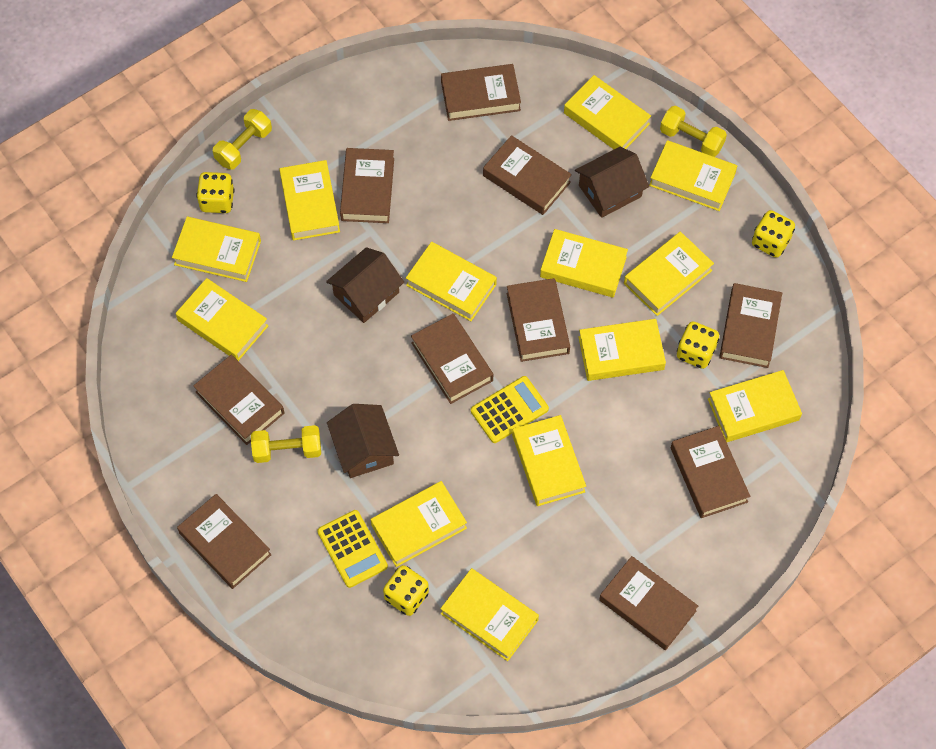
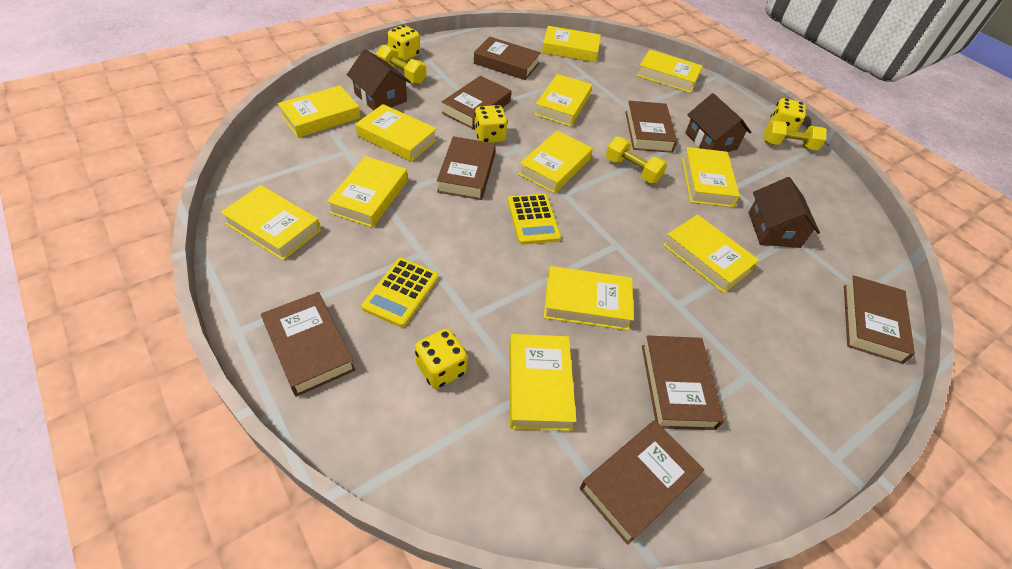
brown book: [177,494,272,589] [193,355,284,445] [340,148,394,223] [411,313,493,404] [441,64,521,121] [483,135,572,215] [507,278,570,362] [599,556,698,650] [671,426,750,518] [719,283,782,368] = 10 -> [261,292,355,397] [437,136,496,200] [442,76,511,129] [474,37,541,80] [580,420,705,545] [625,101,677,153] [642,335,724,430] [844,275,915,364] = 8
yellow book: [172,217,261,282] [176,278,269,361] [279,160,340,241] [371,481,467,567] [406,242,497,321] [440,568,539,661] [512,415,586,506] [540,229,628,298] [564,75,651,149] [579,319,666,381] [624,232,714,316] [649,140,737,211] [708,370,802,442] = 13 -> [220,185,321,260] [278,85,360,138] [327,156,408,228] [355,104,437,162] [509,334,576,431] [518,131,593,194] [534,74,592,127] [542,26,601,62] [544,266,634,330] [637,49,703,93] [663,214,759,293] [682,147,740,207] = 12

